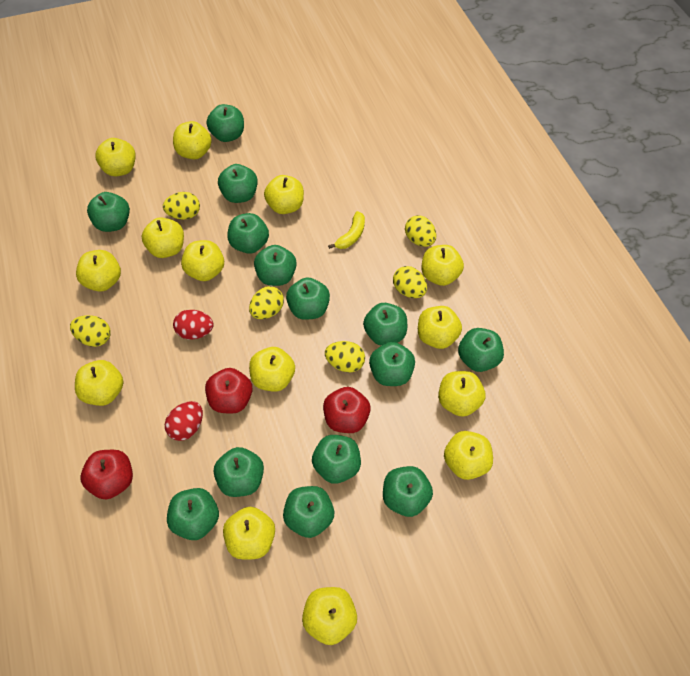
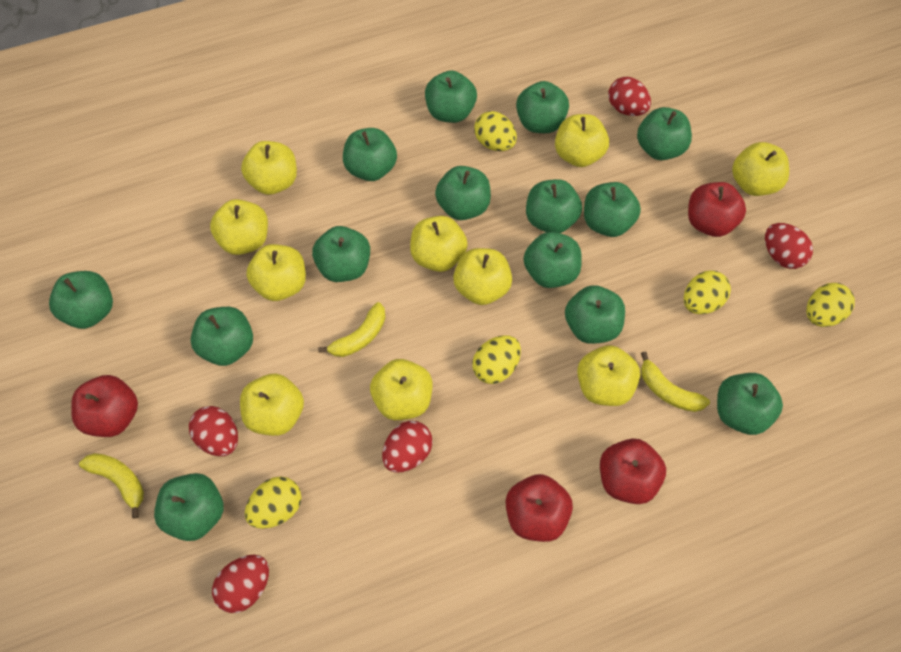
red apple: [81,450,133,499] [205,368,253,413] [323,387,371,433] = 3 -> [71,375,138,437] [506,474,573,542] [600,439,666,504] [688,182,746,237] = 4
red egg: [165,401,203,441] [173,310,214,339] = 2 -> [189,406,238,456] [212,555,269,613] [382,421,433,473] [608,77,651,116] [765,223,813,269] = 5
yellow apple: [75,360,123,406] [76,250,121,292] [95,138,136,177] [142,217,184,258] [173,121,212,159] [181,240,224,281] [223,507,275,560] [249,347,295,392] [264,175,304,214] [302,587,357,645] [418,306,462,349] [422,245,464,286] [438,371,485,417] [444,431,493,480] = 14 -> [210,199,268,255] [240,374,304,436] [241,141,297,195] [246,244,306,301] [370,359,432,420] [410,216,468,272] [453,248,512,305] [555,114,609,167] [577,345,640,406] [732,142,789,196] = 10
yellow banana: [328,211,365,249] = 1 -> [79,453,144,519] [318,302,385,357] [641,351,710,412] = 3
yellow egg: [70,315,111,347] [163,192,200,220] [249,286,284,319] [325,341,365,372] [393,266,427,298] [405,215,436,247] = 6 -> [245,477,301,529] [472,335,521,384] [474,111,517,151] [683,270,731,314] [806,283,855,327] = 5

